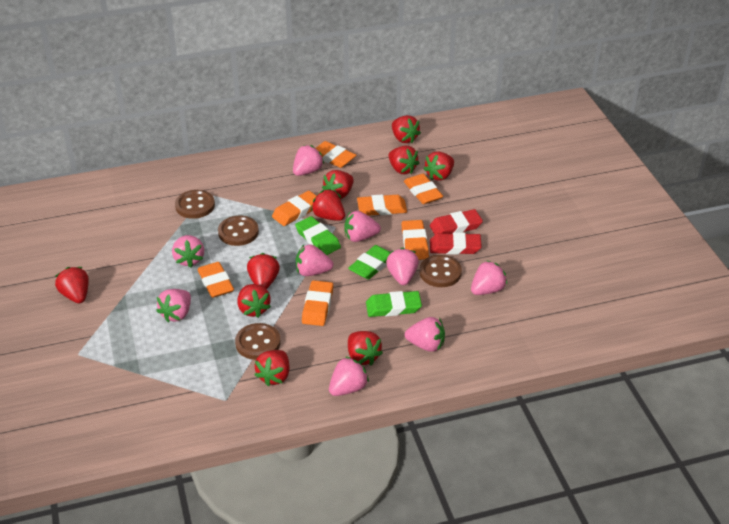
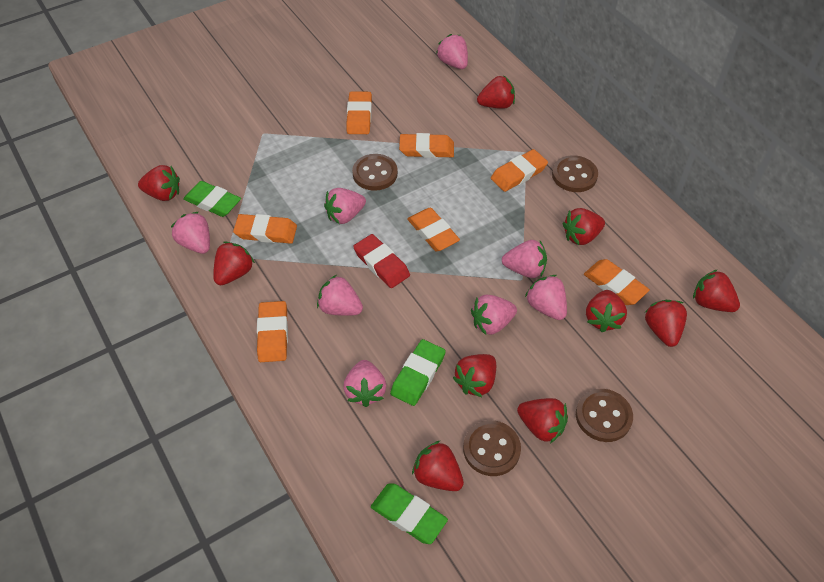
pink strawberry: [156,289,191,322] [172,235,204,268] [293,145,324,176] [296,244,333,276] [329,356,369,396] [344,211,381,242] [386,248,419,285] [405,317,445,352] [471,260,507,295] = 9 -> [171,212,210,254] [317,275,363,316] [324,188,366,224] [344,360,386,407] [436,34,468,69] [471,295,517,335] [502,240,547,278] [525,275,567,320] = 8
red eraser: [429,209,483,235] [430,232,482,255] = 2 -> [353,234,410,288] = 1

